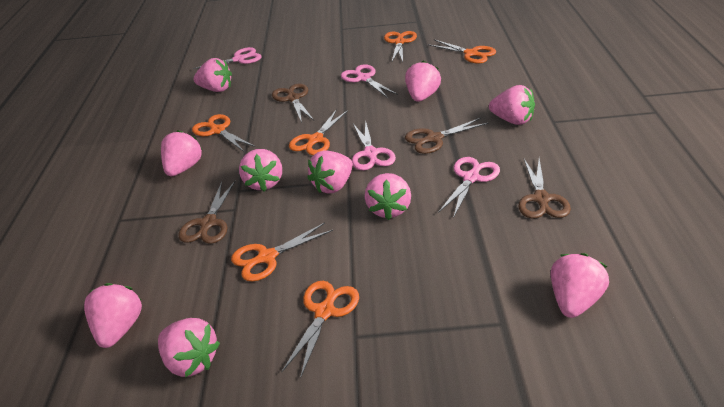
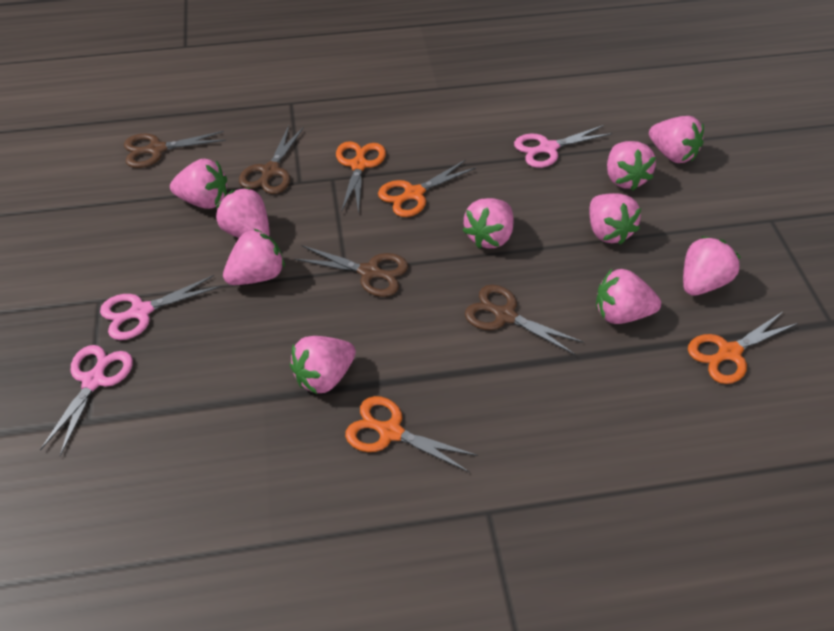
orange scissors: [192,114,255,152] [231,222,333,281] [282,281,359,379] [289,109,348,155] [384,31,417,62] [429,40,496,64] = 6 -> [336,141,386,214] [345,396,478,473] [378,160,476,217] [688,312,798,384] = 4
pink scissors: [193,47,261,69] [341,64,398,98] [352,120,396,170] [438,157,500,218] = 4 -> [40,345,133,456] [100,275,220,340] [514,125,612,168] = 3

